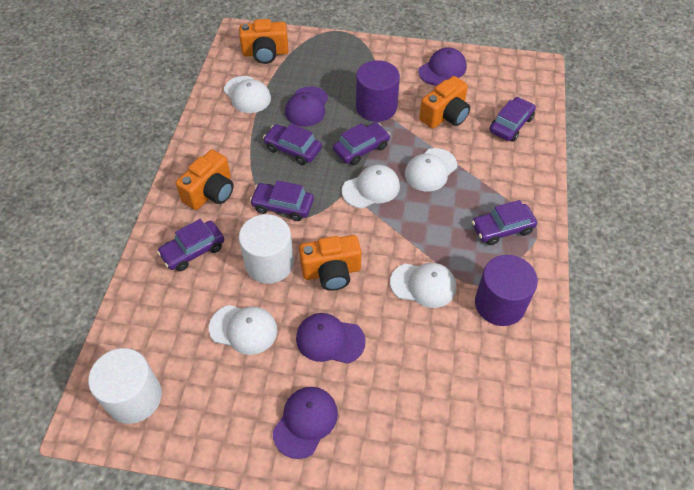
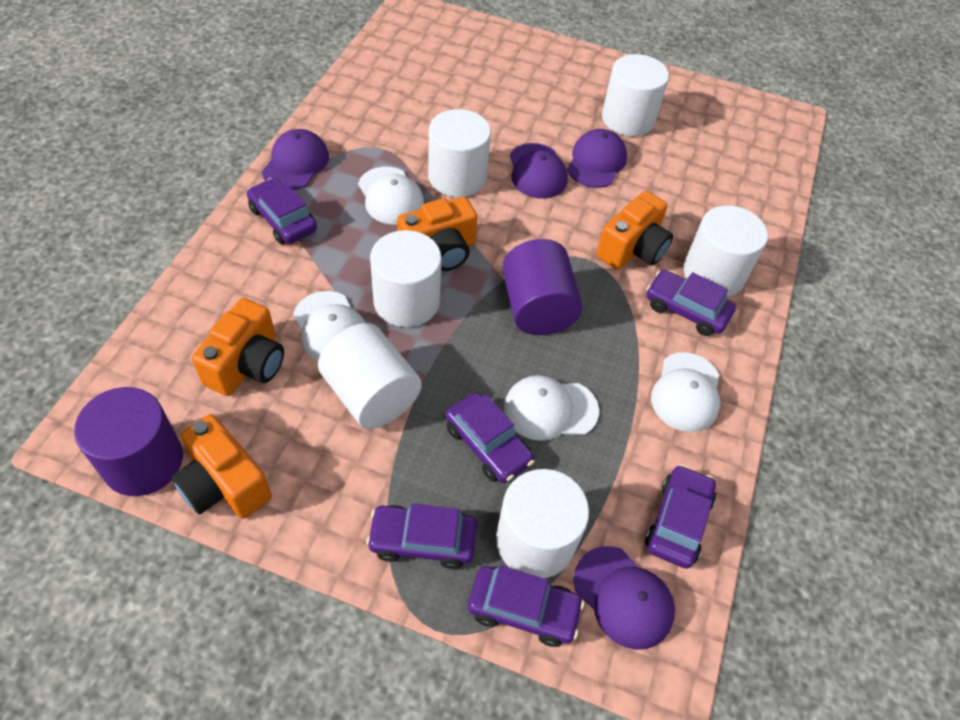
white cap: [209,305,277,355] [224,76,271,113] [342,165,400,209] [390,263,456,308] [405,148,457,192] = 5 -> [293,291,365,361] [358,167,424,225] [504,375,599,441] [651,352,720,432] = 4
white cylinder: [88,348,162,424] [239,214,294,284] = 2 -> [318,323,422,429] [370,230,442,327] [428,109,491,197] [496,469,589,578] [602,54,669,136] [683,205,768,297] = 6

